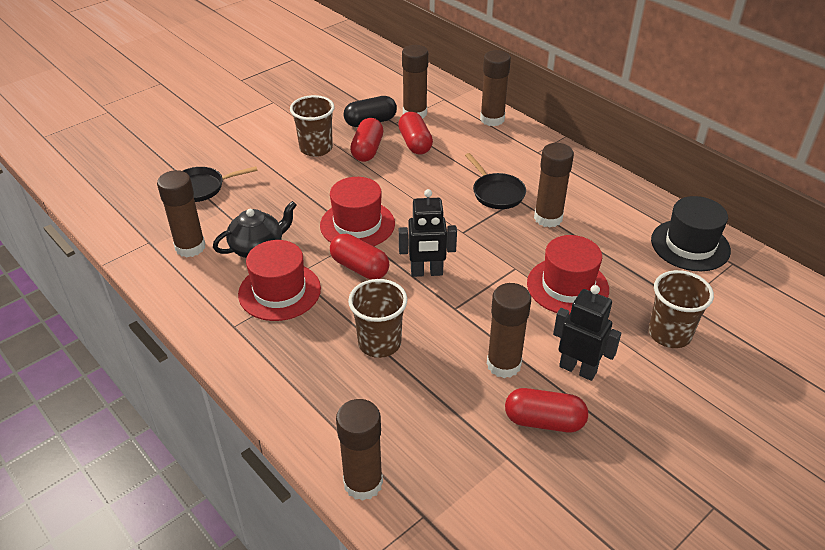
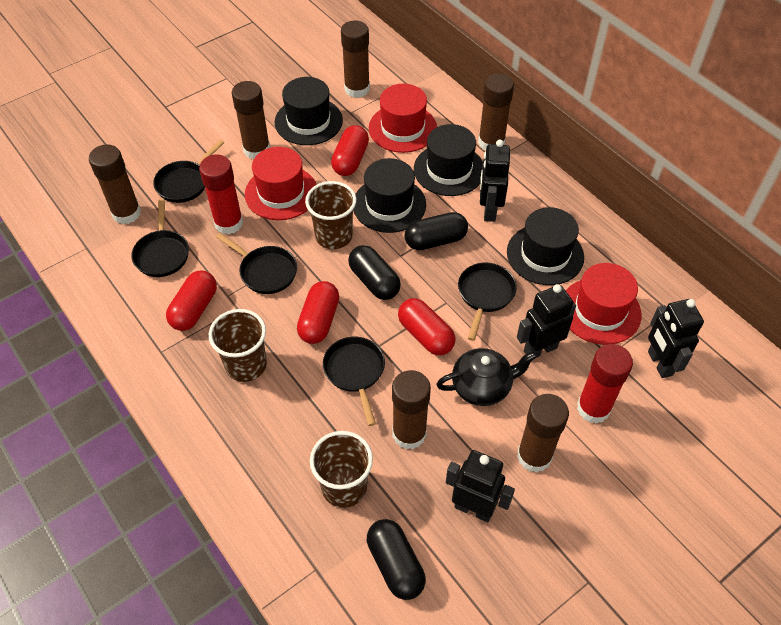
black capsule: [343,96,397,127] = 1 -> [348,245,401,300] [367,519,426,600] [404,212,468,250] = 3
black hat: [651,196,731,271] = 1 -> [274,77,343,145] [353,158,426,233] [414,124,483,196] [507,207,584,285] = 4
black pan: [183,166,258,202] [465,153,526,209] = 2 -> [131,199,189,277] [153,140,224,203] [216,233,297,294] [323,337,385,426] [458,263,517,341] = 5
black robot: [399,189,457,277] [553,285,621,381] = 2 -> [446,450,515,522] [480,139,510,222] [517,284,576,357] [648,299,704,378] = 4
red glue stick: none = 0 -> [199,154,243,234] [577,344,633,424] = 2

